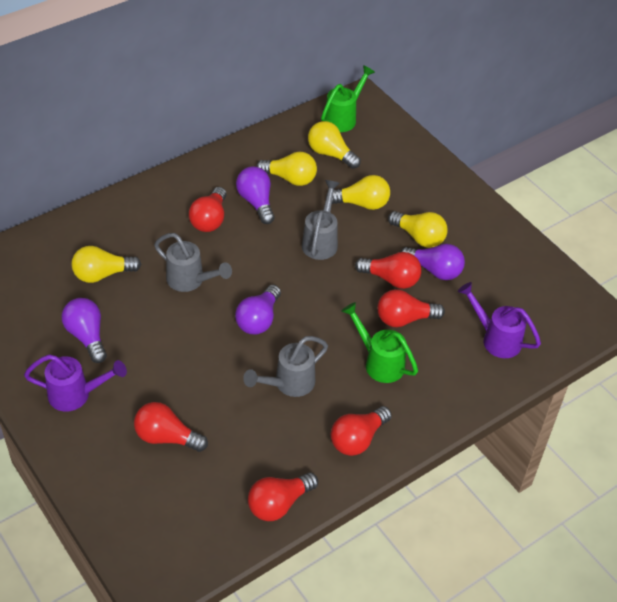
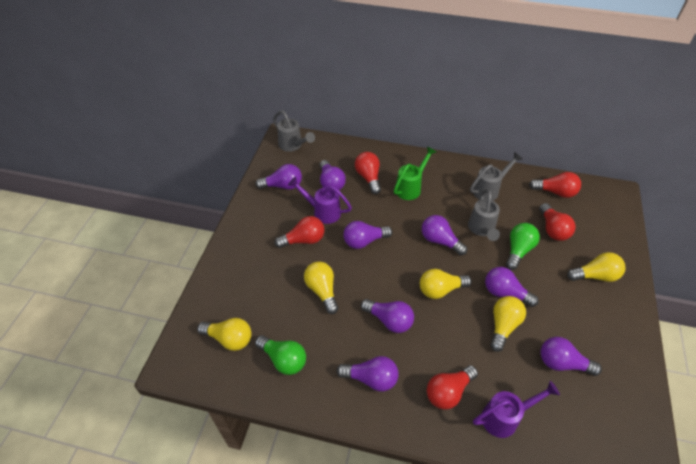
green light bulb: none = 0 -> [255,335,306,375] [506,223,540,270] = 2
green watering can: [321,65,375,132] [341,302,418,383] = 2 -> [394,147,436,200] = 1
purple light bulb: [62,298,107,363] [235,285,281,335] [236,166,275,224] [400,244,465,280] = 4 -> [255,164,302,190] [320,160,346,190] [336,356,399,392] [343,221,393,249] [361,299,414,333] [422,215,467,256] [485,267,539,307] [540,337,602,376] = 8
red light bulb: [134,402,208,452] [189,187,227,232] [248,472,318,521] [331,406,392,456] [355,252,422,289] [377,289,445,327] = 6 -> [275,216,324,248] [355,152,381,194] [427,365,478,410] [529,172,581,198] [539,203,576,241] = 5

